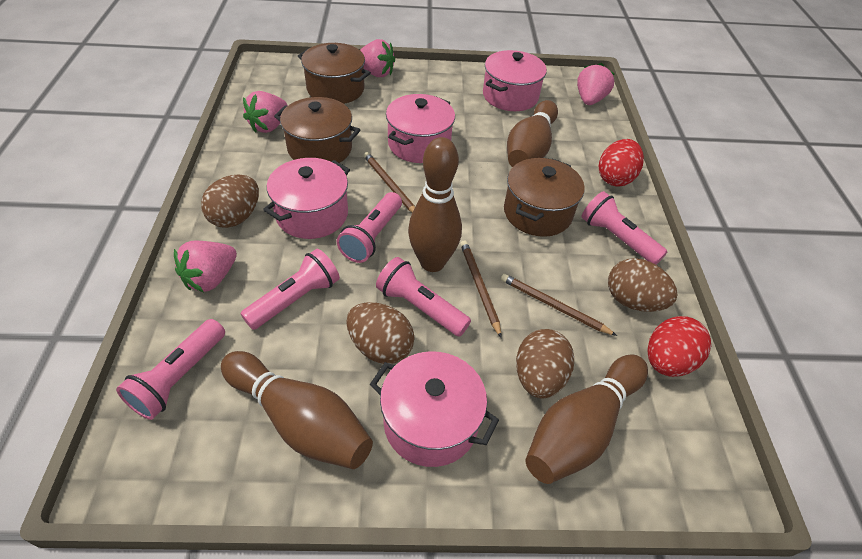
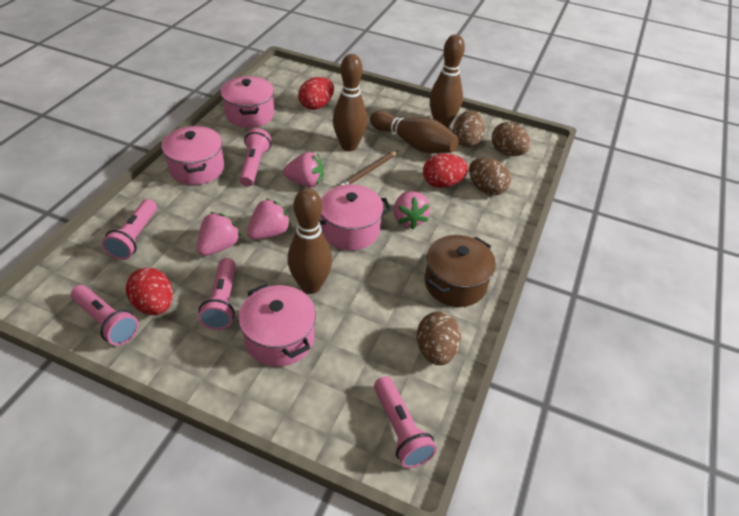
brown pencil: [364,152,415,213] [460,240,502,338] [501,274,617,336] = 3 -> [340,151,398,186] = 1
brown pot: [274,97,360,163] [298,43,371,104] [504,158,585,237] = 3 -> [425,235,496,307] = 1
red egg: [599,139,644,187] [647,316,711,377] = 2 -> [126,268,173,315] [298,77,334,110] [423,153,468,188] = 3

